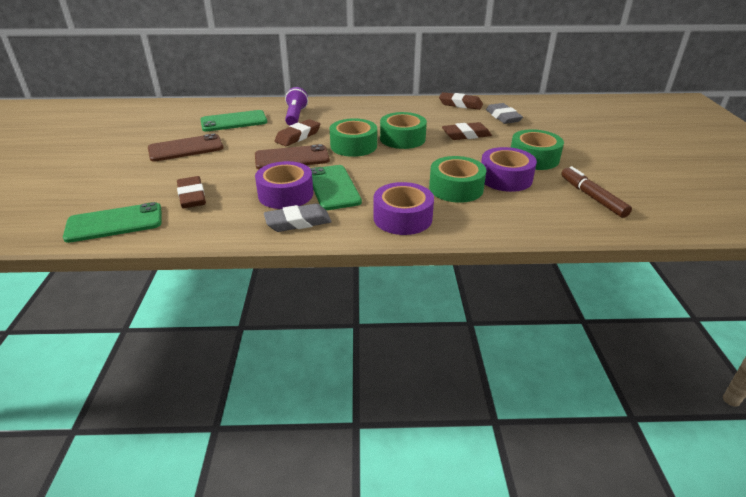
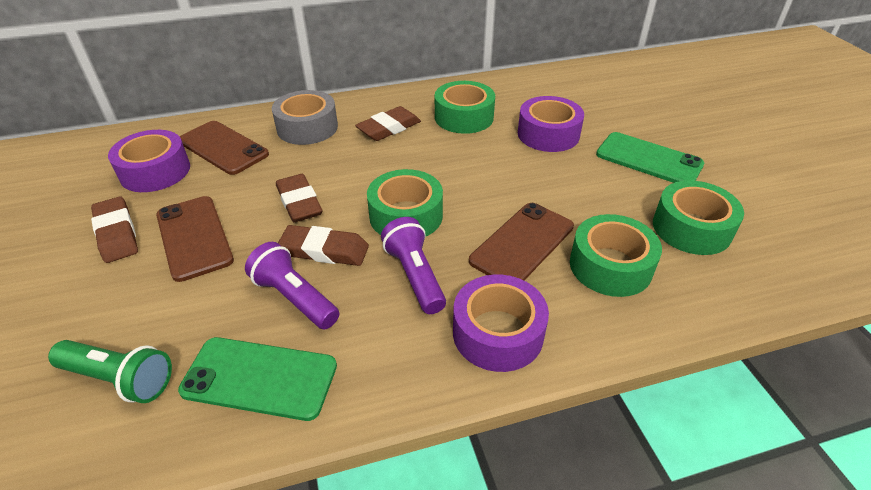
brown marker: [561,166,632,218] = 1 -> none = 0
brown phone: [148,133,223,162] [255,144,330,169] = 2 -> [156,196,234,282] [180,121,269,175] [469,203,574,281] = 3
green flashlight: none = 0 -> [48,340,172,403] = 1
green phone: [63,202,161,243] [200,110,267,131] [310,165,362,210] = 3 -> [178,337,337,421] [596,132,704,183] = 2
grey eraser: [264,204,332,232] [486,103,523,124] = 2 -> none = 0
grey tape: none = 0 -> [272,90,338,145] = 1
purple flashlight: [285,87,308,126] = 1 -> [245,242,339,329] [381,217,446,314] = 2

